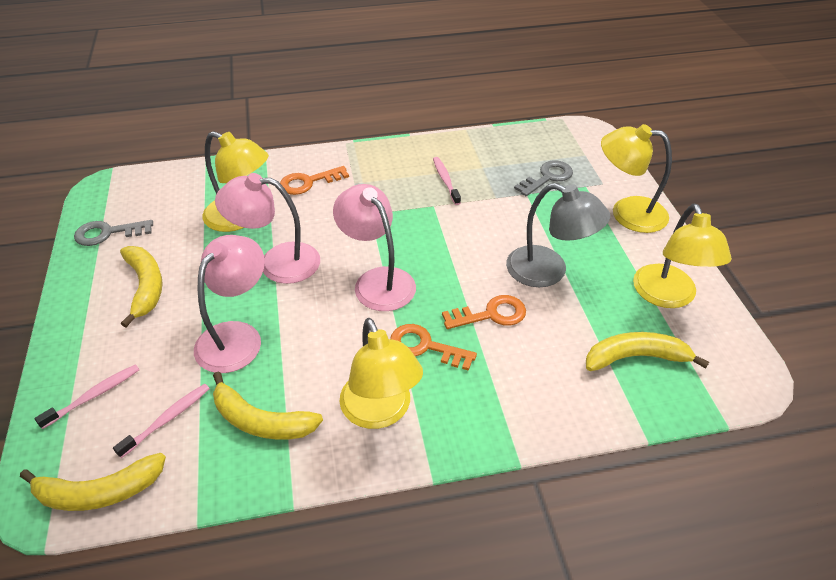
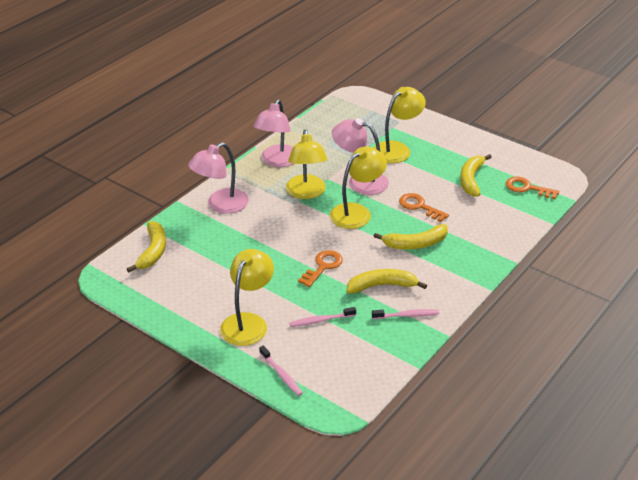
grey key: [74,220,153,246] [514,160,573,196] = 2 -> none = 0
grey lamp: [506,183,610,287] = 1 -> none = 0

